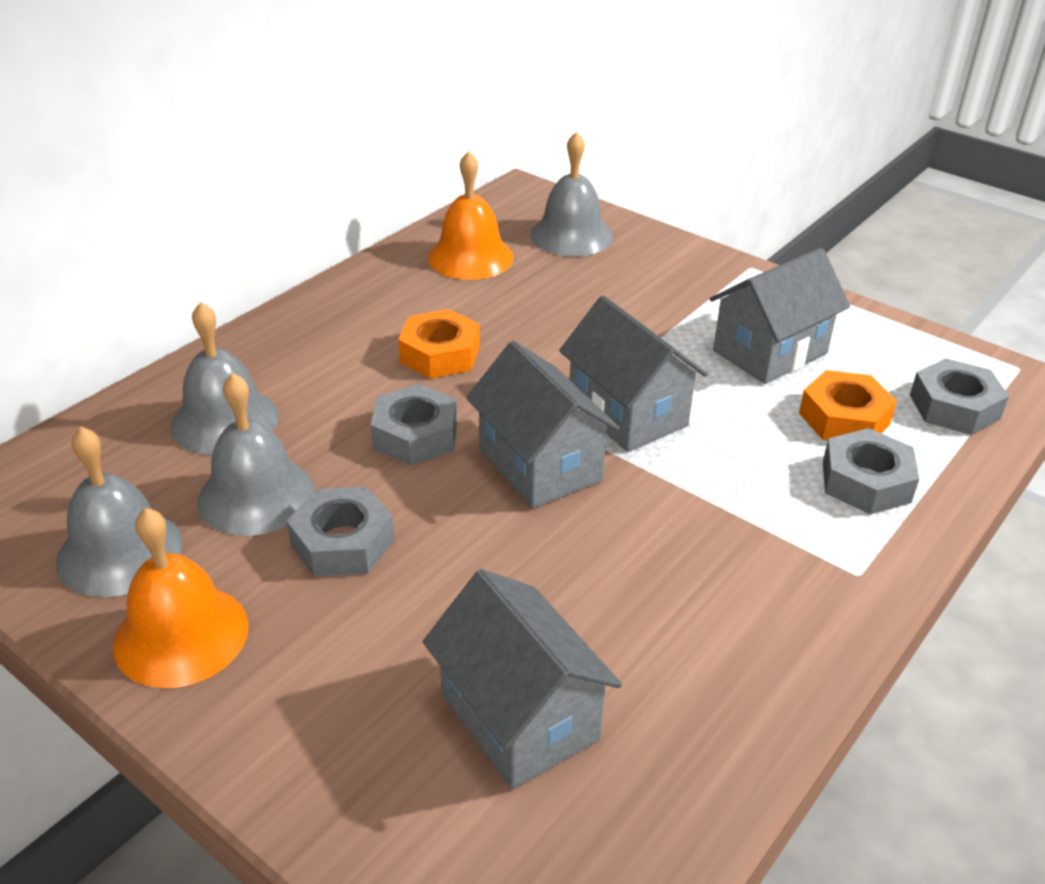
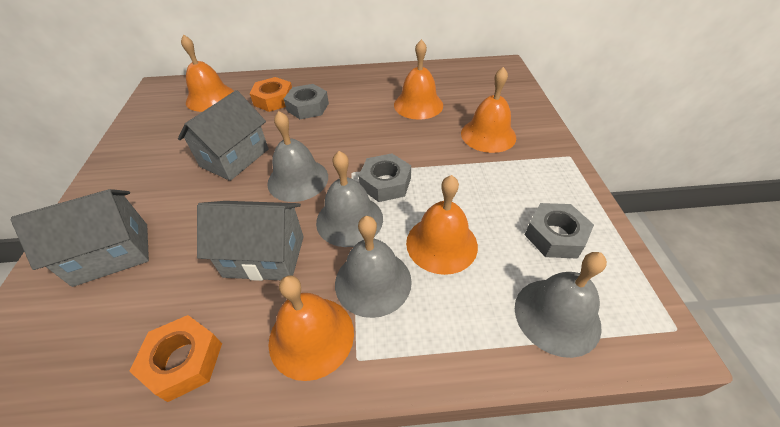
grey house: [423,569,622,789] [466,341,620,508] [559,295,708,452] [710,248,850,384] = 4 -> [10,189,149,287] [178,90,269,181] [197,201,304,281] = 3
grey nut: [287,487,395,577] [371,384,457,465] [823,428,919,515] [910,358,1009,435] = 4 -> [284,84,329,119] [359,154,411,202] [525,203,594,259] = 3
orange bell: [113,508,249,688] [428,151,514,280] = 2 -> [181,34,234,112] [268,276,354,381] [394,39,443,120] [406,175,478,275] [461,67,516,153] = 5

